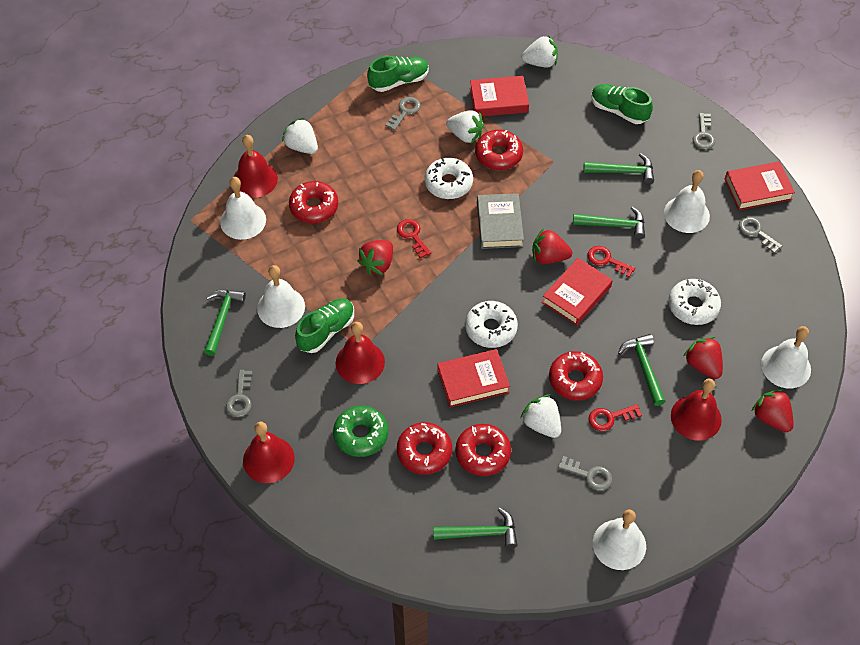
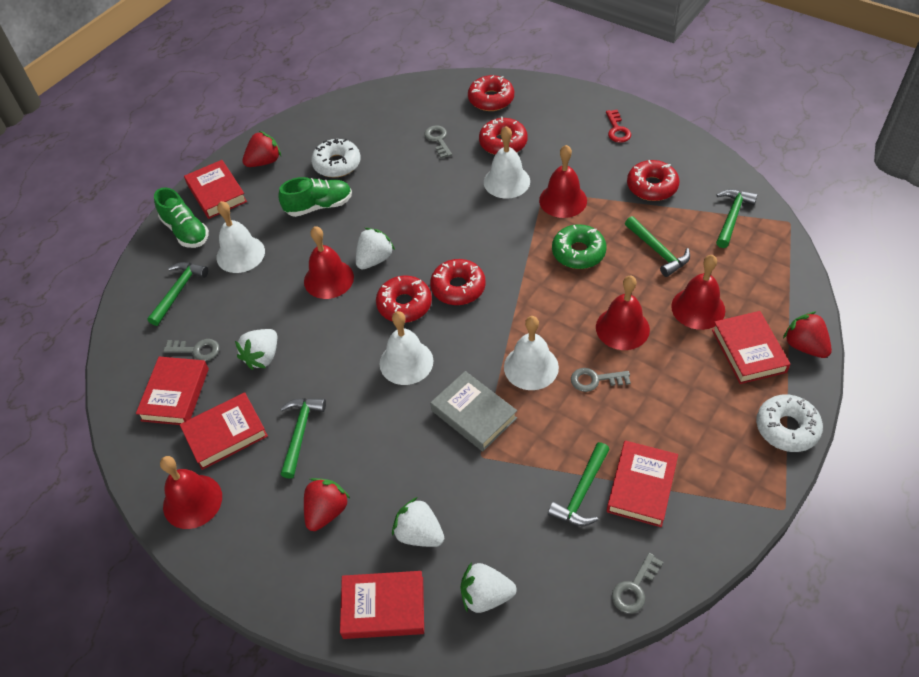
green shoe: [295,298,354,353] [367,56,429,92] [591,84,653,124] = 3 -> [154,187,209,248] [279,177,352,217] = 2
grey key: [226,370,252,417] [385,97,421,130] [558,456,612,491] [693,113,715,150] [739,217,782,253] = 5 -> [163,339,219,361] [424,126,452,158] [571,368,631,392] [612,553,663,613] = 4
red bell: [234,135,278,198] [243,422,295,483] [336,322,385,384] [671,378,722,441] = 4 -> [160,456,222,529] [304,226,354,299] [539,145,587,218] [596,276,650,350] [671,255,725,330] = 5
red book: [437,349,510,408] [470,76,529,116] [542,258,613,326] [725,161,795,210] = 4 -> [136,356,209,425] [180,392,268,470] [184,160,247,219] [340,571,424,639] [607,440,678,527] [712,311,791,384] = 6
red key: [397,219,431,259] [587,246,635,277] [589,404,642,431] = 3 -> [606,110,631,143] = 1
red strawberry: [357,240,393,275] [532,228,572,264] [683,337,723,379] [752,389,794,432] = 4 -> [243,131,281,167] [304,478,350,531] [783,311,832,358] = 3
white bell: [220,177,266,240] [257,265,305,328] [593,509,646,570] [664,170,710,233] [761,326,811,388] = 5 -> [216,201,265,273] [379,311,433,385] [484,126,530,199] [504,316,559,390] = 4
white donut: [425,158,473,199] [465,301,518,348] [668,279,721,325] = 3 -> [311,139,361,178] [756,395,823,452] = 2

